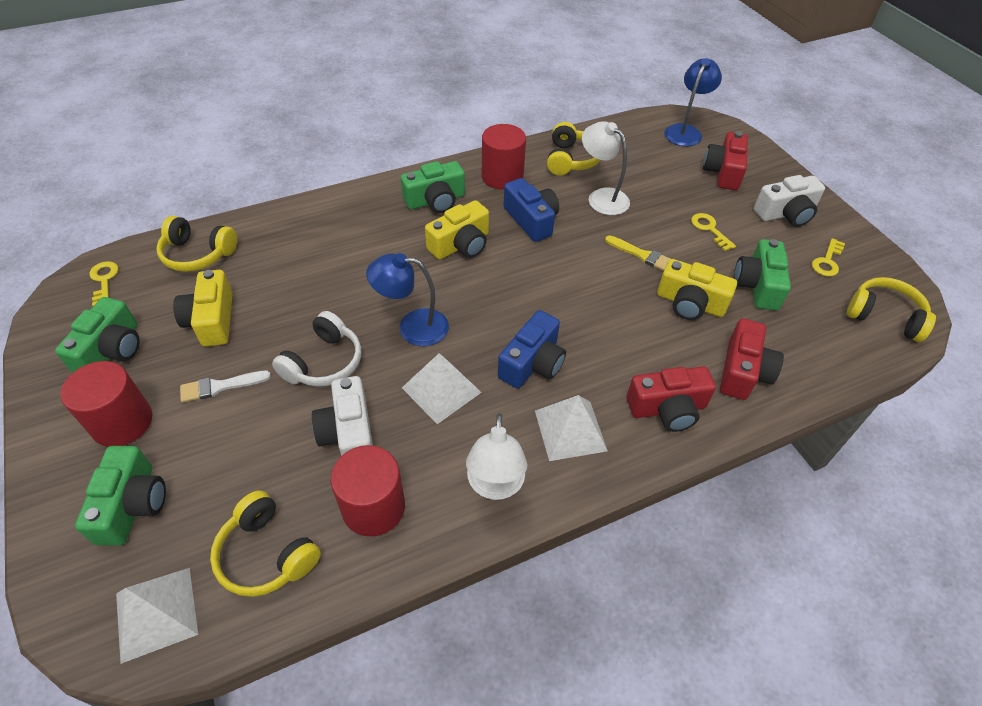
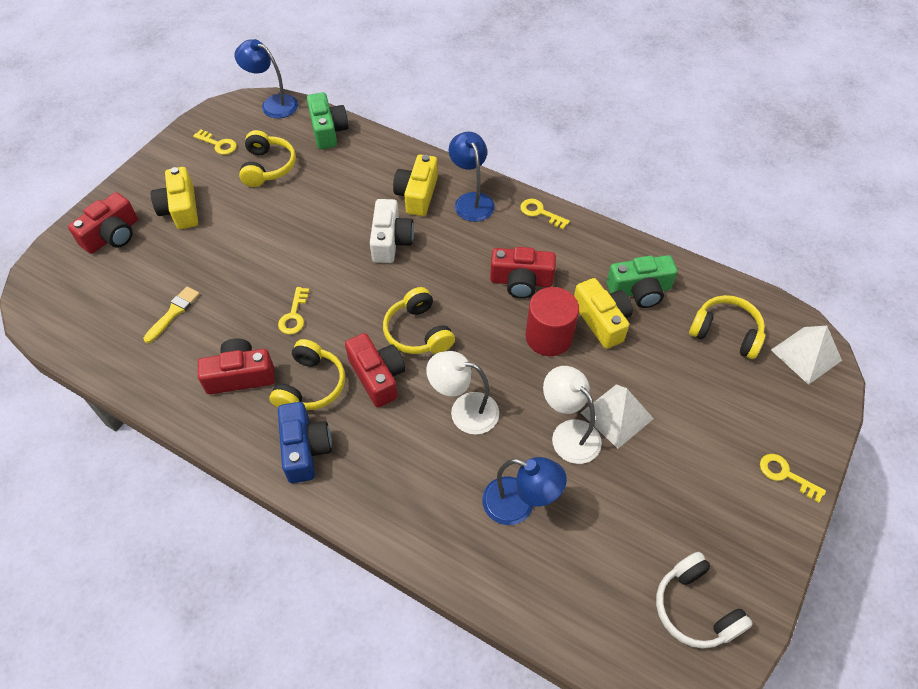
blue camera: [498,310,566,389] [503,178,559,242] = 2 -> [278,402,332,483] = 1
blue lamp: [366,253,449,346] [664,58,722,146] = 2 -> [234,39,298,118] [449,132,495,222] [482,457,567,525] = 3
green camera: [55,297,140,373] [75,446,166,546] [401,161,465,213] [734,239,791,310] = 4 -> [307,92,349,149] [606,255,677,308] = 2
red camera: [627,366,716,432] [703,131,748,190] [720,318,784,400] = 3 -> [68,192,138,254] [198,338,275,394] [345,333,405,407] [490,247,556,299] = 4
red cylinder: [61,361,152,447] [331,445,405,537] [482,124,526,190] = 3 -> [526,287,579,356] = 1
white brush: [180,371,271,403] = 1 -> none = 0
white camera: [312,376,373,456] [754,175,825,227] = 2 -> [370,199,414,263] = 1
white pyramid: [116,568,198,664] [402,353,482,424] [535,395,608,461] = 3 -> [581,384,654,449] [771,326,842,385] = 2
yellow key: [90,261,119,306] [691,213,736,251] [812,238,845,277] = 3 -> [193,129,237,155] [278,287,309,334] [520,199,570,229] [760,454,826,503] = 4

